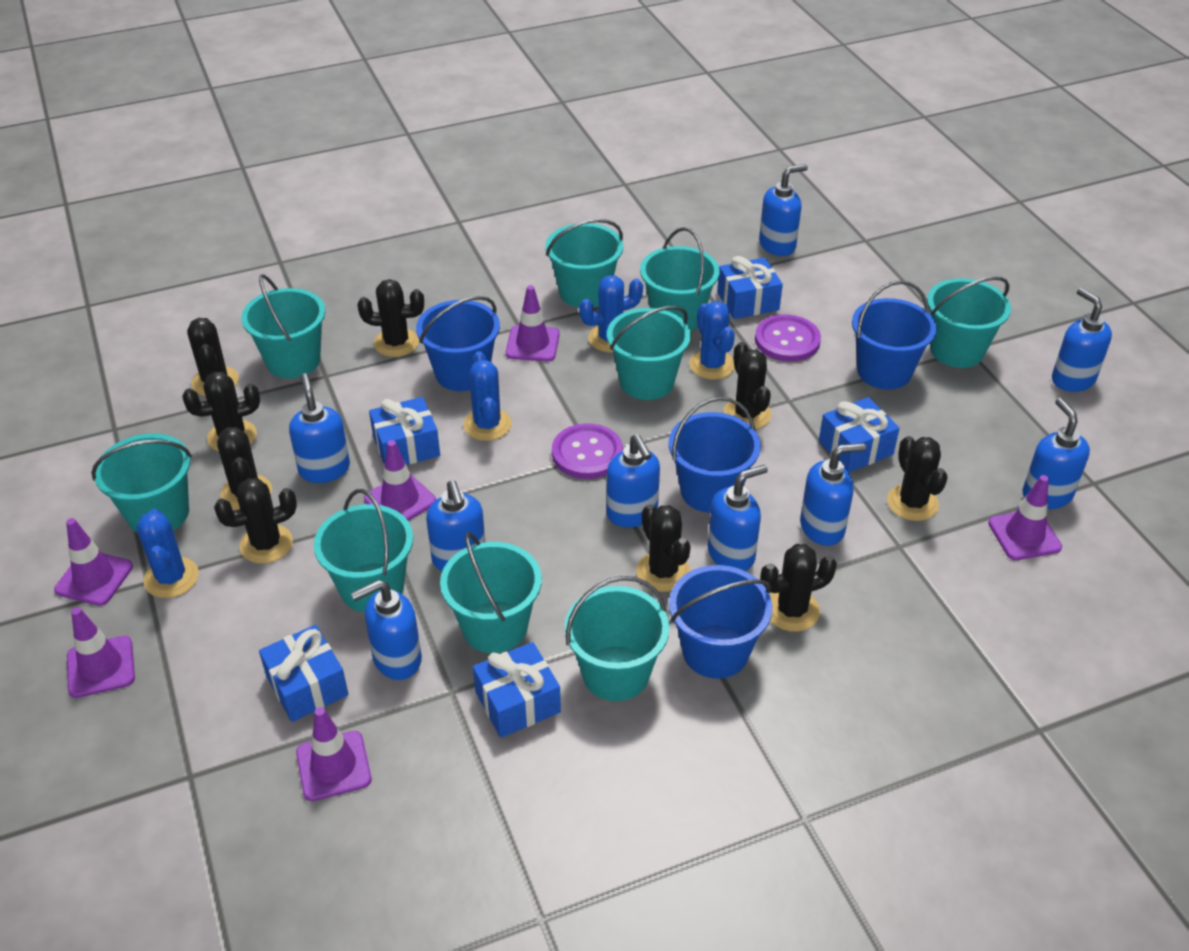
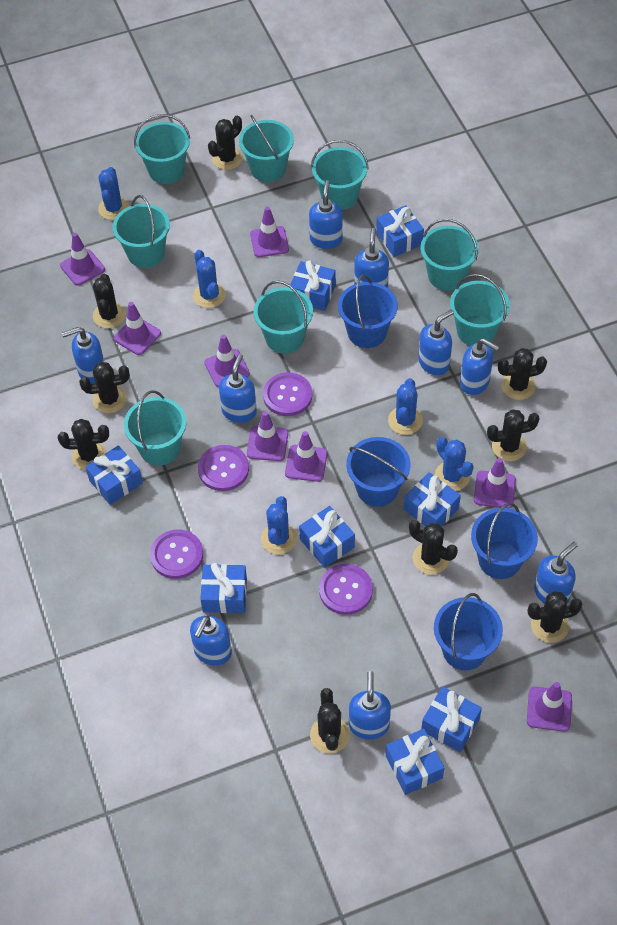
blue cactus: [136,509,199,598] [463,351,512,441] [579,275,643,352] [689,301,735,380] = 4 -> [98,167,129,220] [193,250,226,308] [261,496,297,554] [388,378,423,435] [435,437,474,491] = 5
blue gift: [259,625,349,722] [369,397,440,465] [473,642,561,738] [717,256,783,319] [819,397,900,473] = 5 -> [86,445,143,505] [200,563,247,613] [290,260,336,311] [299,506,355,568] [376,205,424,257] [385,729,444,795] [404,472,461,527] [421,686,482,752] = 8
purple button: [552,423,623,479] [755,314,821,362] = 2 -> [150,529,203,579] [198,445,249,491] [263,372,313,416] [319,564,373,615] = 4
purple traffic cone: [54,518,133,606] [67,607,135,698] [296,707,372,801] [364,440,436,521] [506,285,560,361] [988,475,1062,560] = 6 -> [60,233,105,286] [114,302,161,355] [204,334,250,387] [247,411,288,461] [250,206,289,257] [285,431,327,482] [474,458,516,508] [527,682,572,732] = 8
turquoise bucket: [91,433,192,533] [241,274,325,379] [314,489,413,612] [440,532,542,653] [546,219,623,308] [565,576,669,701] [607,306,691,400] [640,227,720,331] [927,277,1011,368] = 9 -> [113,195,170,268] [124,390,186,466] [134,114,190,184] [239,115,294,182] [253,281,313,354] [311,140,369,210] [421,219,479,291] [450,274,510,346] = 8

